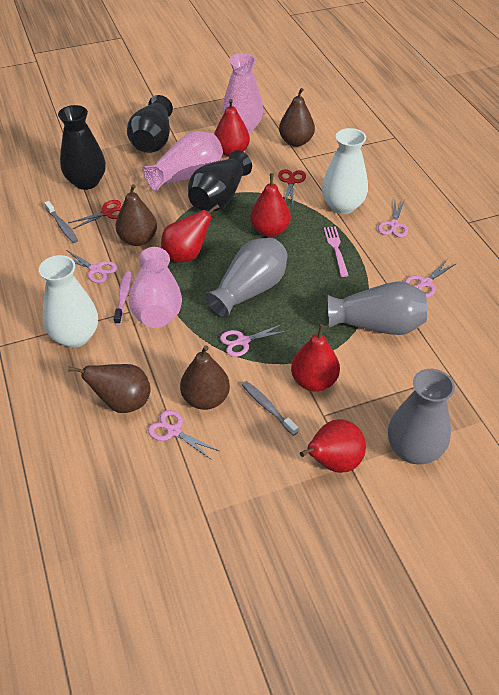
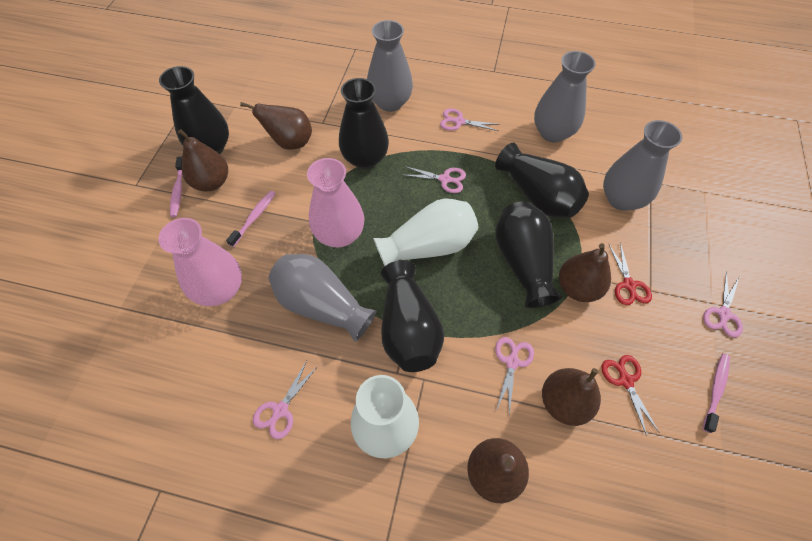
black vase: [58,105,106,190] [127,95,173,153] [188,150,252,211] = 3 -> [159,66,229,154] [339,78,389,169] [381,260,444,372] [495,143,589,218] [495,201,562,308] = 5
brown pear: [68,364,151,413] [116,184,157,246] [180,345,230,410] [279,88,315,147] = 4 -> [178,129,228,192] [240,102,312,150] [467,438,529,503] [542,368,601,426] [559,243,611,302] = 5
grey toothbrush: [44,201,78,243] [242,381,299,436] = 2 -> none = 0
grey vase: [205,238,288,318] [328,281,427,335] [388,369,455,464] = 3 -> [269,254,376,342] [367,20,413,112] [534,51,596,142] [603,120,682,211] = 4
pink fork: [324,226,349,277] = 1 -> none = 0
pink toothbrush: [114,271,131,325] = 1 -> [170,156,182,217] [226,191,276,247] [703,353,730,433] = 3
pink vase: [128,247,182,328] [142,131,223,192] [222,53,263,133] = 3 -> [158,218,242,306] [307,158,364,247] = 2
red pear: [161,204,219,263] [214,99,250,157] [250,173,291,237] [291,324,340,392] [300,419,366,473] = 5 -> none = 0

